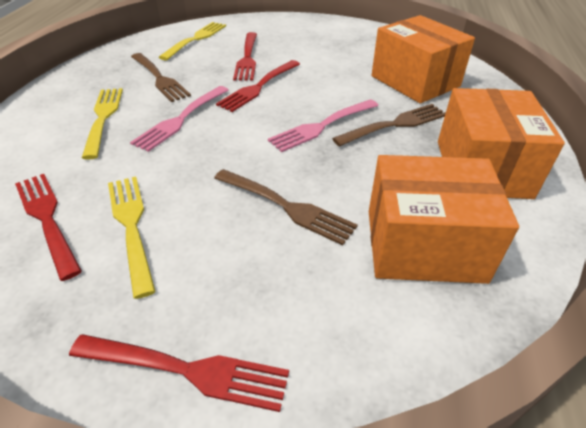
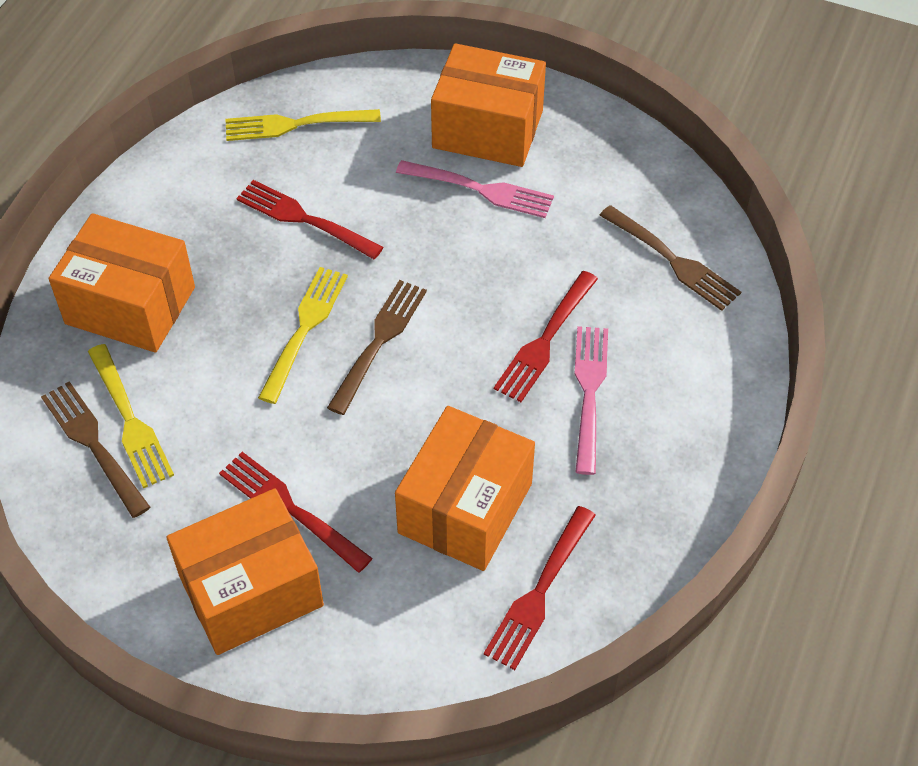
orange box: [369,155,519,284] [372,15,475,103] [438,88,565,199] = 3 -> [49,213,195,353] [166,488,324,655] [395,406,535,571] [431,43,546,167] = 4

